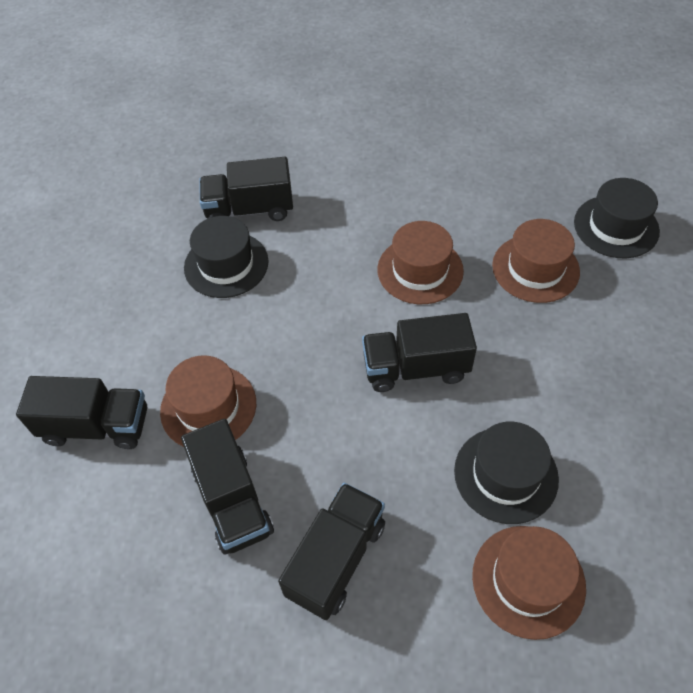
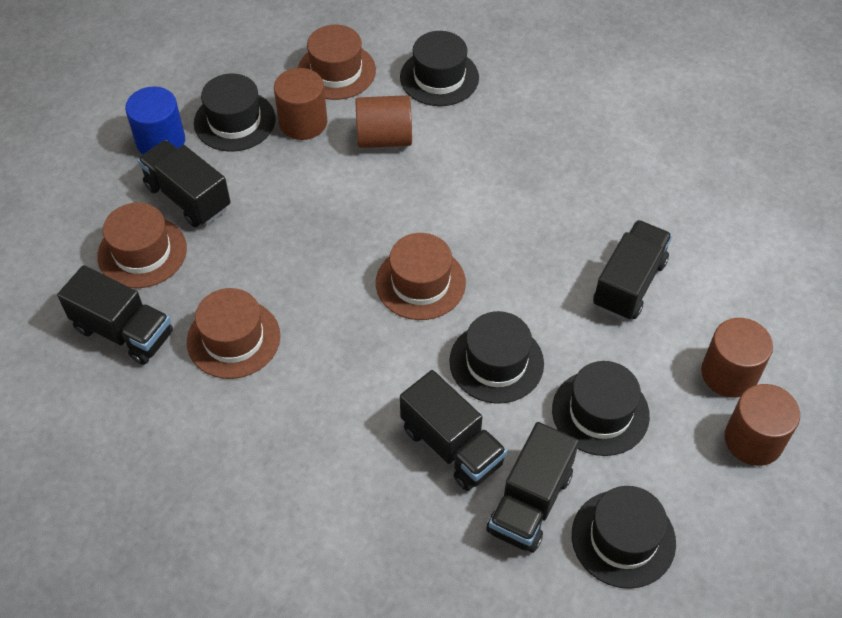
black hat: [184,216,269,298] [454,422,559,524] [574,178,660,258] = 3 -> [194,73,275,152] [400,31,479,106] [449,311,544,404] [552,361,650,456] [572,486,676,589] = 5
blue cylinder: none = 0 -> [125,87,185,155] = 1
brown cylinder: none = 0 -> [274,68,327,140] [356,95,412,148] [701,318,773,398] [725,384,800,466] = 4

